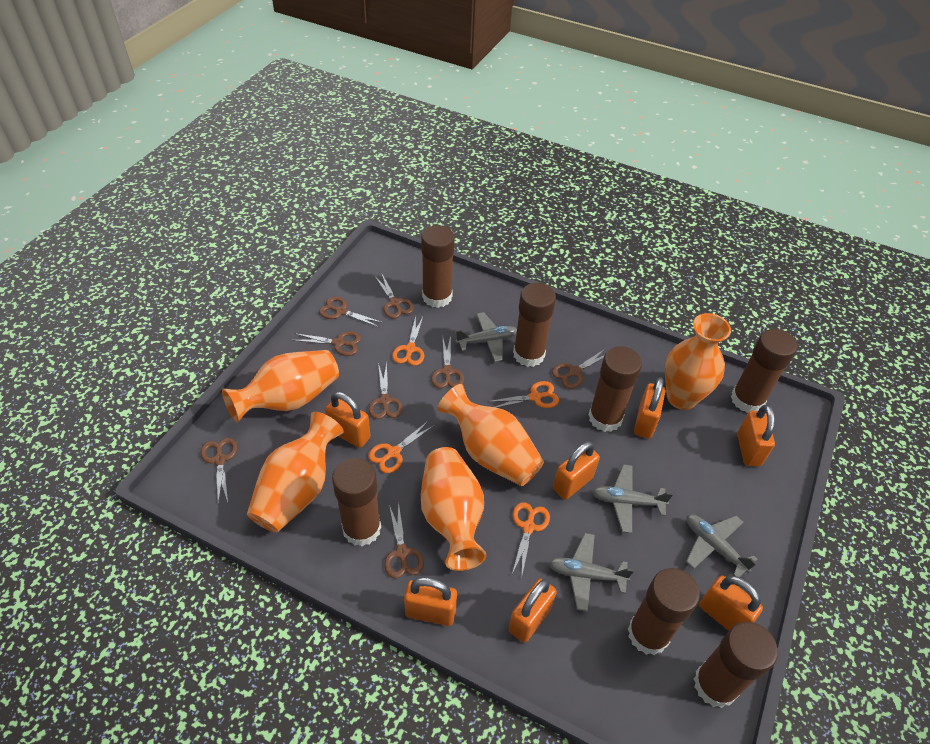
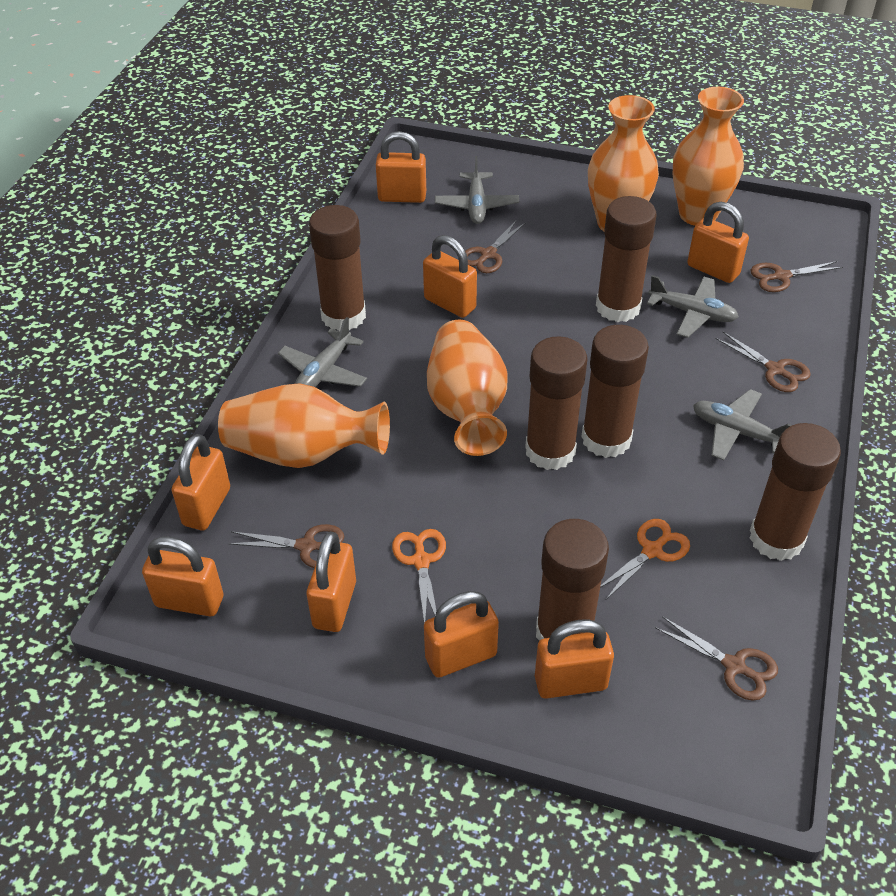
brown glue stick: [332,458,381,546] [421,225,455,308] [513,283,556,367] [588,346,642,432] [628,568,700,655] [693,622,778,708] [731,329,797,413] = 7 -> [309,205,366,331] [525,336,588,470] [536,519,609,641] [581,325,649,458] [596,196,656,322] [749,423,841,561] = 6
brown scissors: [200,438,237,504] [293,331,361,356] [319,297,383,327] [368,362,403,419] [375,274,414,319] [384,501,424,578] [431,335,464,388] [552,349,605,389] = 8 -> [228,524,344,568] [465,220,526,273] [655,616,778,701] [715,332,811,392] [751,261,843,292] = 5
orange padlock: [325,392,371,448] [404,577,457,626] [509,578,557,643] [553,441,600,500] [634,377,665,438] [699,575,763,631] [737,405,775,466] = 7 -> [142,536,223,616] [171,434,230,530] [306,532,356,632] [376,131,426,203] [423,235,477,318] [424,591,499,678] [535,619,614,699] [687,202,749,283] = 8
orange scissors: [368,420,435,473] [392,315,424,366] [487,381,559,408] [512,502,550,574] = 4 -> [392,529,446,623] [600,519,690,600] = 2
orange vase: [222,350,339,423] [247,412,344,533] [421,447,487,571] [437,384,544,486] [665,313,731,410] = 5 -> [218,383,390,468] [427,320,508,456] [588,95,659,232] [673,87,744,226] = 4

